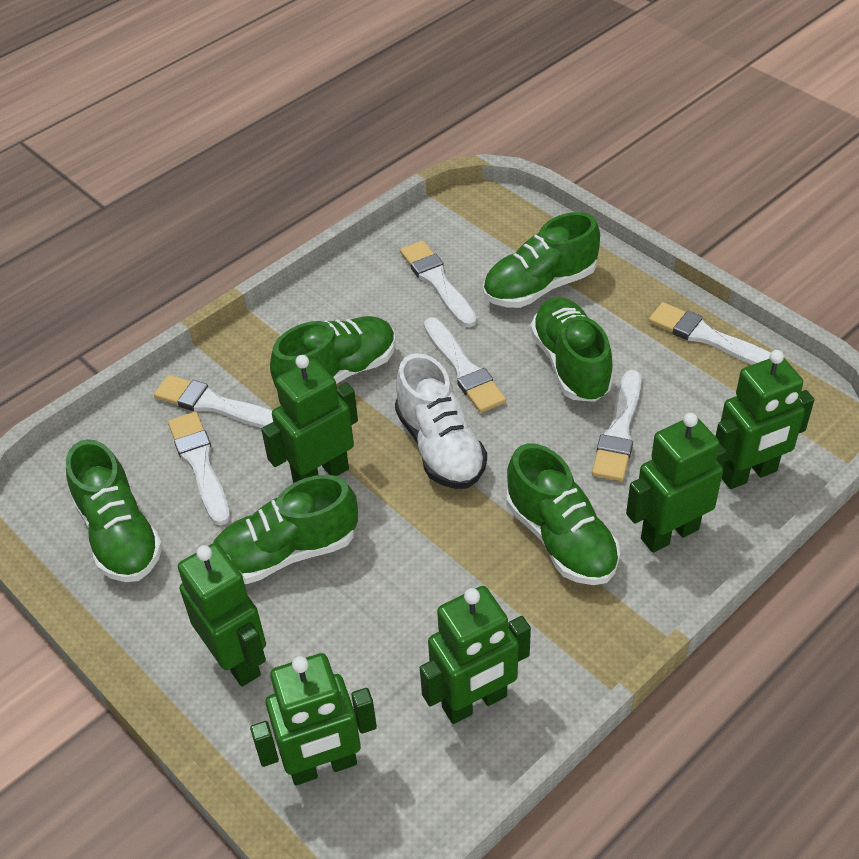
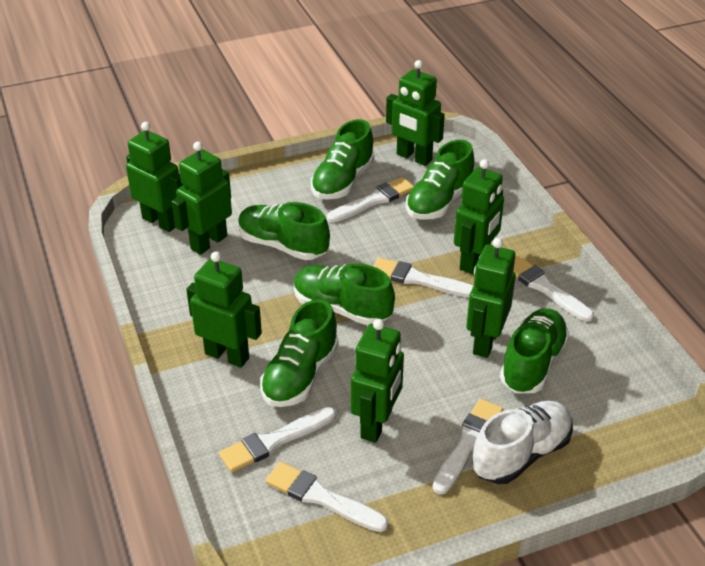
green robot: [178,543,266,687] [250,653,377,785] [261,355,358,483] [420,586,531,724] [626,413,726,553] [715,350,814,489] = 6 -> [126,122,183,232] [172,142,232,255] [186,251,262,368] [351,319,404,443] [386,60,445,166] [454,159,504,274] [466,238,516,358] = 7

